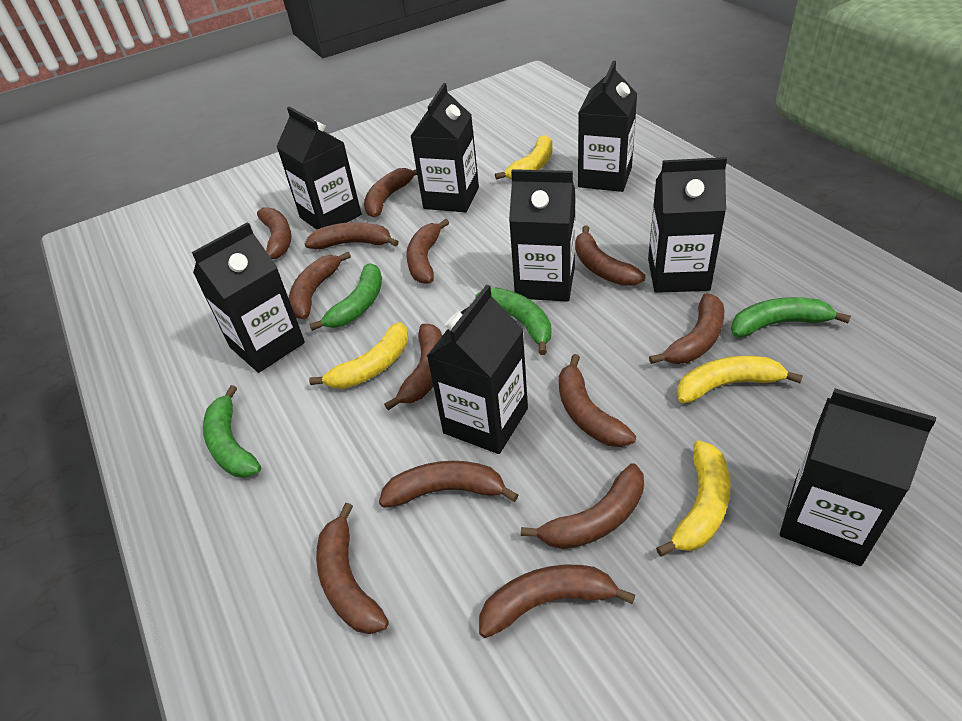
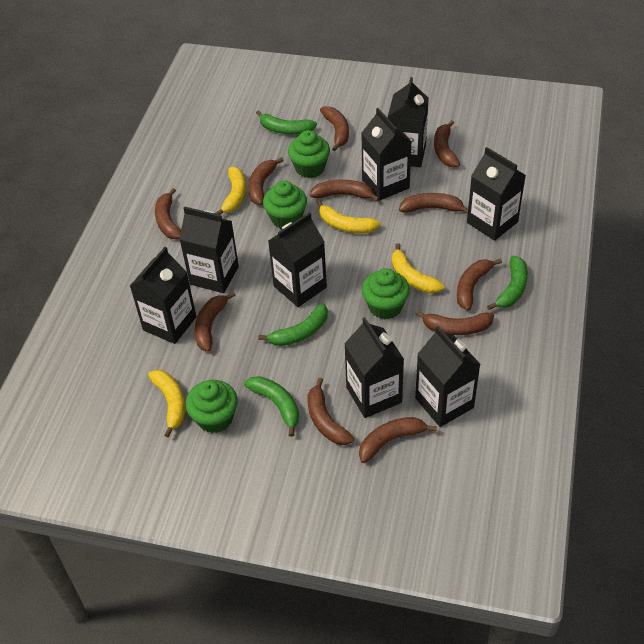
brown banana: [257,207,292,259] [289,252,351,319] [305,222,399,249] [316,503,389,634] [364,168,417,217] [379,461,518,508] [384,324,442,410] [406,219,449,284] [479,565,635,638] [521,463,644,549] [559,354,636,447] [575,225,646,286] [649,293,724,364] = 13 -> [155,188,181,239] [194,292,235,352] [248,157,284,205] [308,378,354,445] [310,180,380,202] [320,106,349,151] [359,417,437,463] [399,193,468,214] [415,310,494,335] [434,120,460,168] [457,258,502,311] = 11
green cupcake: none = 0 -> [186,380,238,433] [263,181,307,229] [288,130,330,178] [362,268,410,319] = 4

